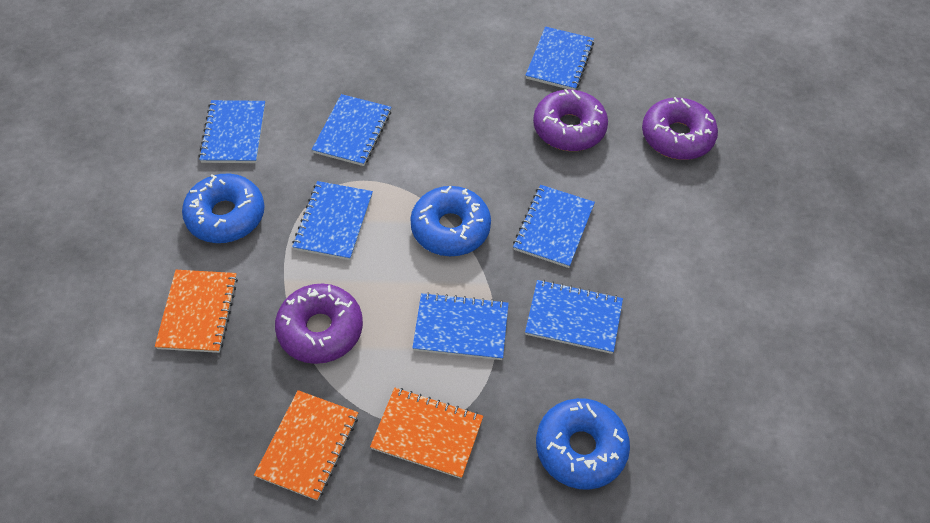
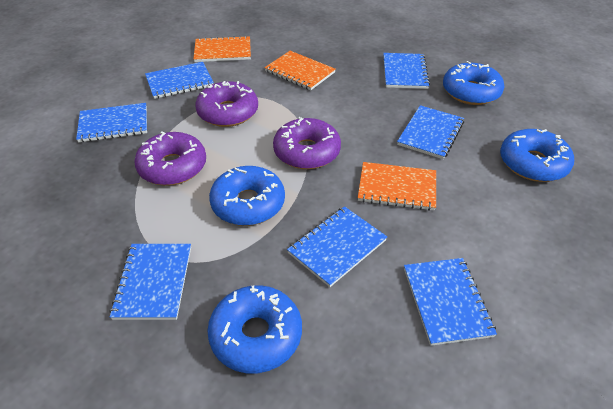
blue donut: [182,174,265,243] [410,186,491,256] [536,398,630,490] = 3 -> [207,285,302,373] [209,166,285,226] [443,61,504,105] [500,129,574,182] = 4

